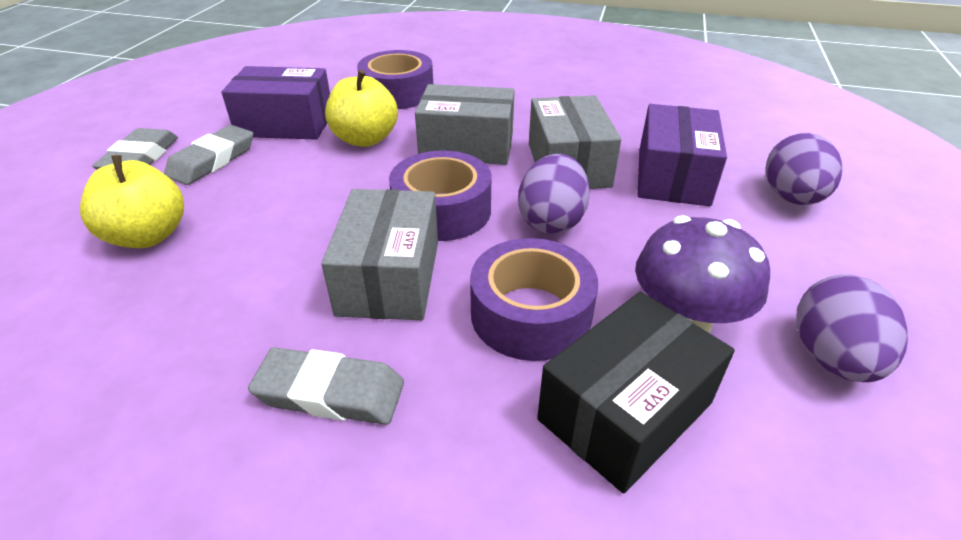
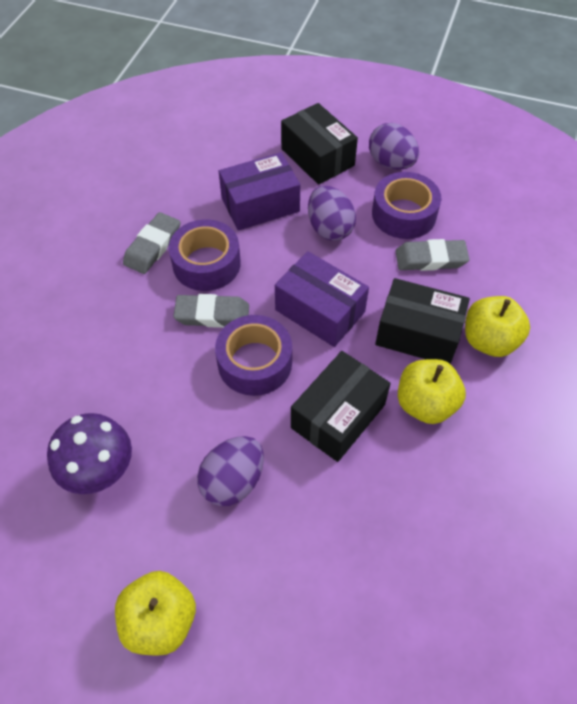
black box: [537,292,735,493] = 1 -> [281,103,358,185] [291,351,391,462] [375,278,470,364] = 3
grey box: [321,189,438,320] [415,84,515,165] [529,95,621,189] = 3 -> none = 0
yellow apple: [80,155,184,248] [325,70,398,147] = 2 -> [115,571,196,656] [398,359,466,424] [465,296,530,357] = 3

